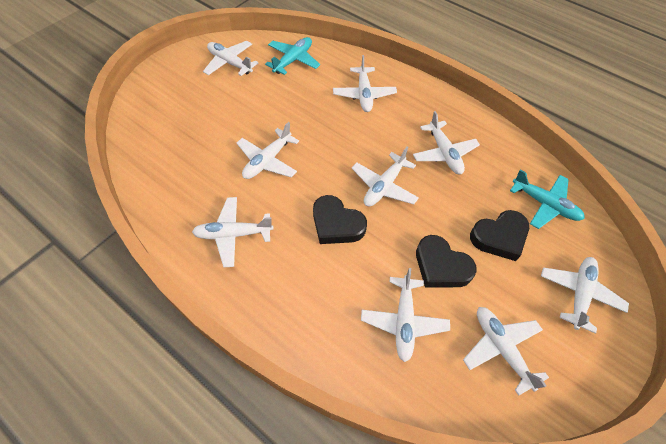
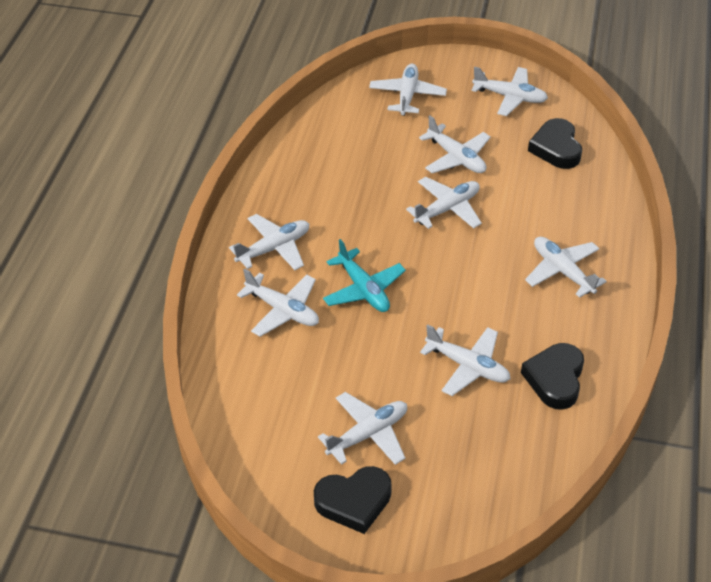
turquoise plane: [265,37,320,75] [510,169,585,229] = 2 -> [323,239,406,312] = 1

